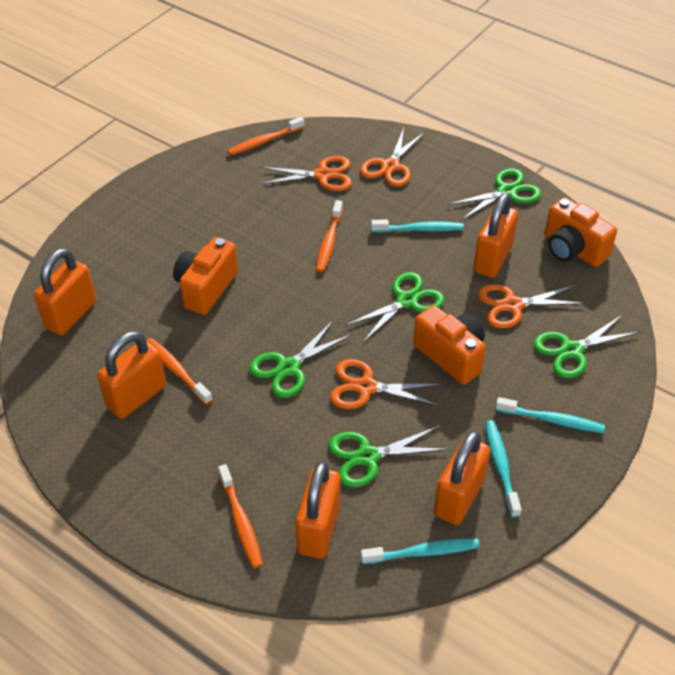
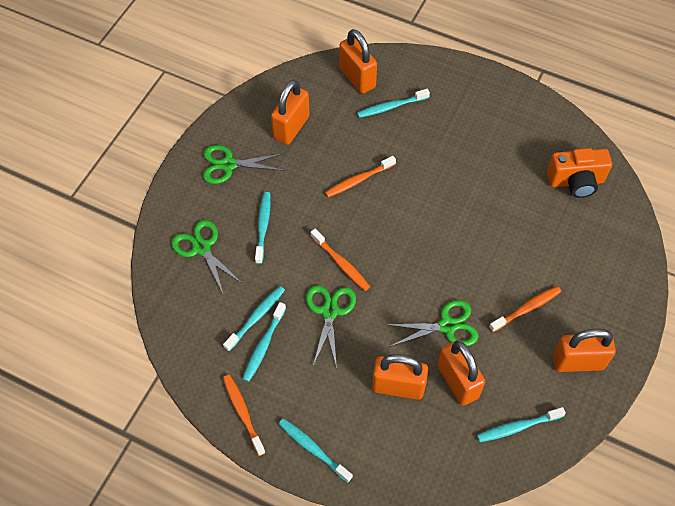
green scissors: [249,321,352,398] [328,426,448,487] [345,272,445,342] [448,168,542,220] [533,315,639,378] = 5 -> [171,220,243,293] [203,145,284,184] [306,285,356,368] [385,300,479,346] = 4
orange camera: [173,237,238,315] [413,305,486,385] [544,197,617,267] = 3 -> [547,148,612,198] = 1
orange scissors: [260,156,352,191] [330,359,443,409] [360,128,425,187] [478,284,585,329] = 4 -> none = 0
turquoise toothbrush: [361,538,480,564] [371,219,464,233] [485,420,522,518] [496,397,605,433] = 4 -> [223,286,285,351] [242,302,286,382] [255,192,271,264] [279,418,353,483] [357,89,430,118] [477,407,566,442] = 6

